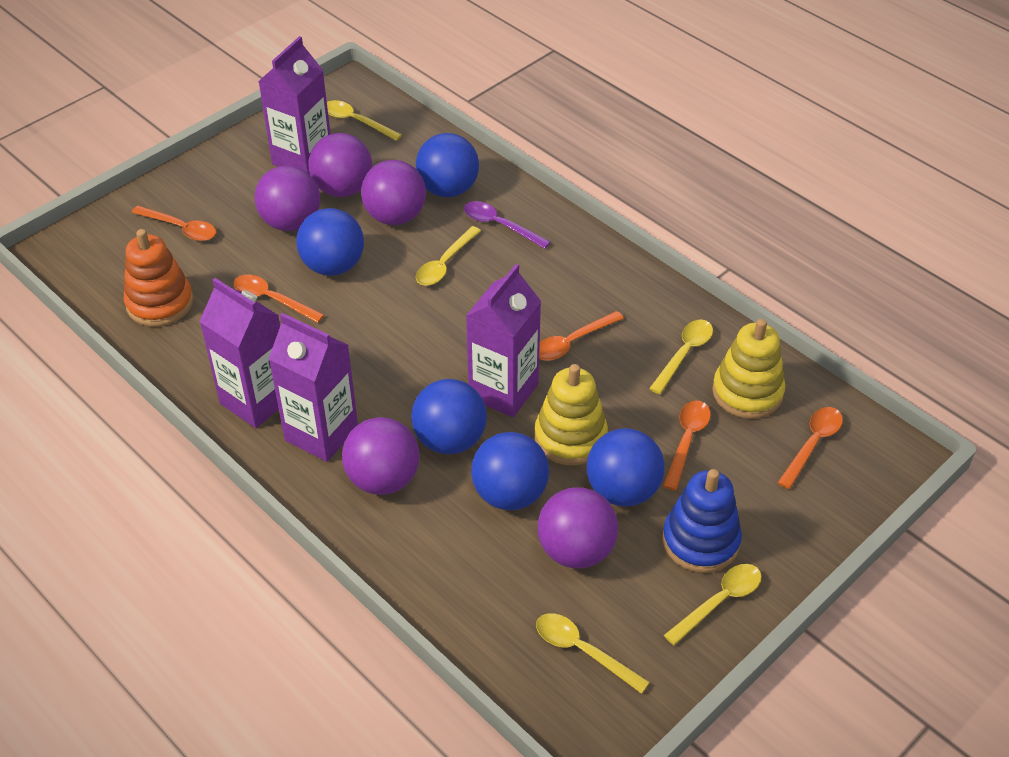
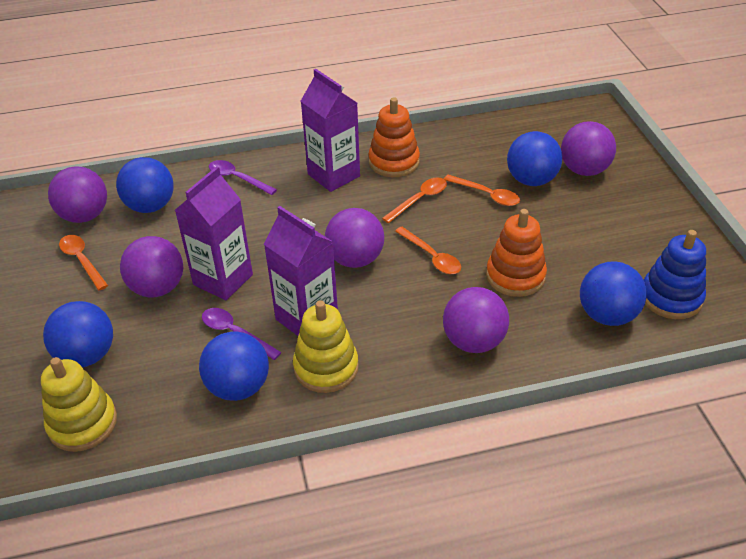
orange spoon: [132,206,216,241] [234,274,324,323] [539,311,624,361] [663,400,711,491] [778,407,843,489] = 5 -> [59,235,108,291] [382,177,447,223] [395,227,461,274] [444,175,520,206] = 4
orange stacking toy: [124,229,193,327] = 1 -> [369,97,420,177] [486,209,547,297] = 2
purple carton: [199,278,280,428] [258,36,330,174] [269,313,358,462] [466,264,541,417] = 4 -> [175,166,253,300] [264,206,338,336] [301,69,360,192] = 3
purple spoon: [464,201,551,249] = 1 -> [202,308,282,360] [209,160,277,195] = 2
yellow spoon: [327,100,402,141] [416,226,481,286] [536,613,650,694] [649,320,713,394] [664,564,762,646] = 5 -> none = 0

